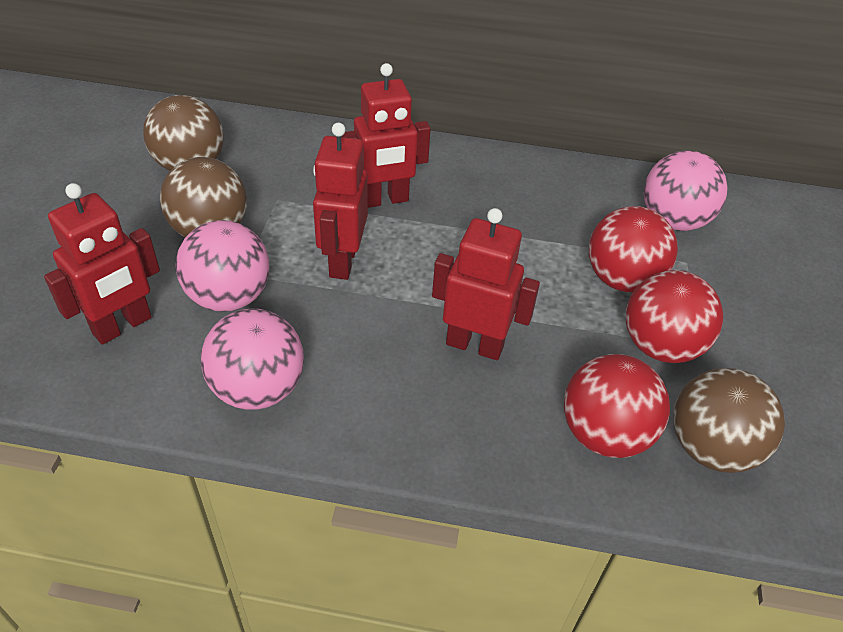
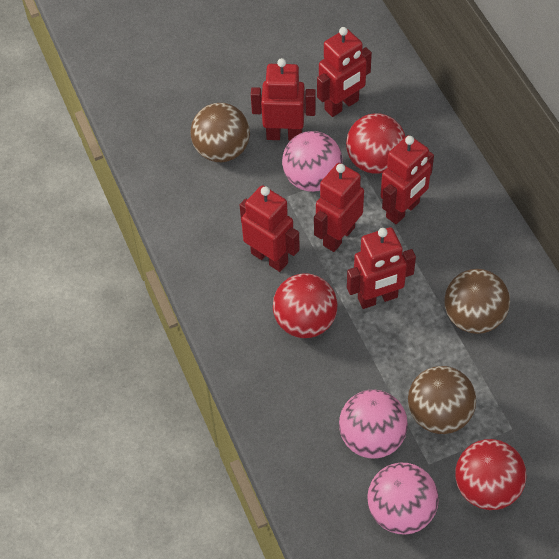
red robot: [44,183,160,345] [313,123,368,280] [342,63,431,208] [432,208,540,360] = 4 -> [240,185,300,272] [251,58,316,141] [314,163,364,252] [317,27,372,117] [347,227,416,309] [381,135,434,224] = 6

